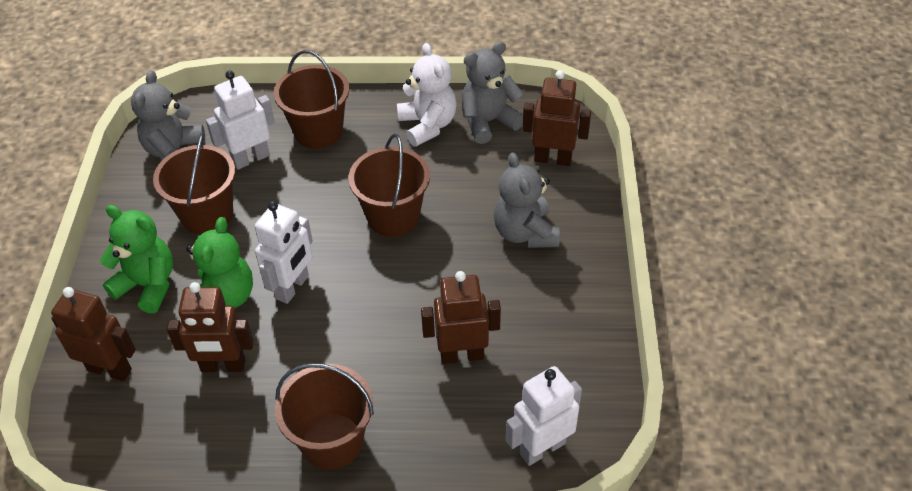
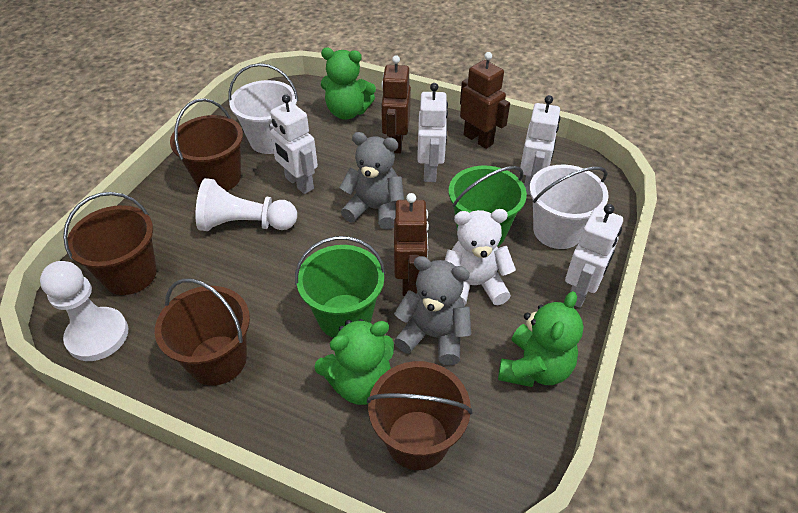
brown robot: [51,287,136,381] [167,282,254,372] [421,271,501,364] [523,70,591,166] = 4 -> [381,55,411,153] [394,193,429,296] [460,52,510,149] = 3
green bucket: none = 0 -> [295,236,386,338] [449,166,527,247] = 2
green teddy bear: [100,205,173,314] [186,217,253,308] = 2 -> [315,319,394,405] [321,48,376,119] [498,291,583,387] = 3
grey teddy bear: [131,70,205,161] [462,42,523,144] [494,152,560,248] = 3 -> [339,132,404,229] [394,256,471,365] = 2
white bucket: none = 0 -> [228,63,298,154] [529,164,609,249] = 2
white pawn: none = 0 -> [40,261,128,361] [195,178,297,231] = 2
white robot: [206,70,275,170] [254,201,313,304] [506,366,582,466] = 3 -> [269,94,318,194] [417,83,448,182] [520,95,560,195] [565,204,623,308] = 4

